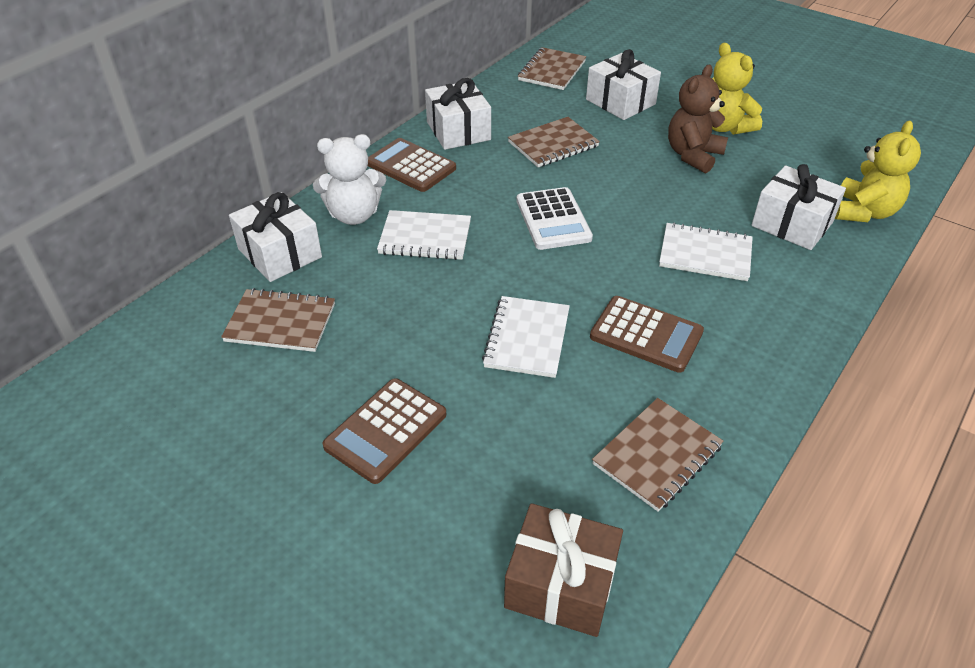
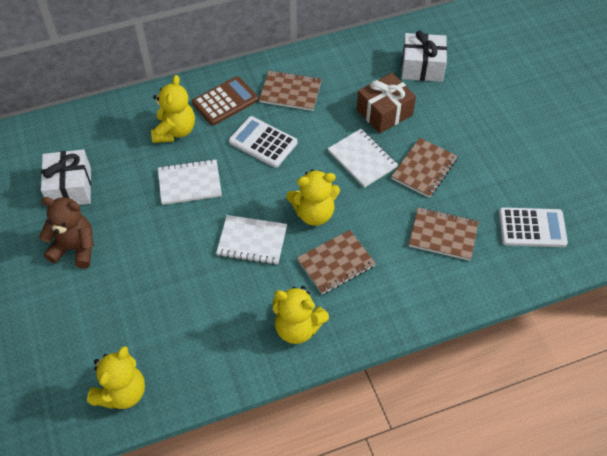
brown calculator: [322,378,446,484] [368,138,456,192] [590,296,704,373] = 3 -> [192,76,258,125] = 1
white calculator: [516,187,593,250] = 1 -> [229,116,297,168] [499,207,568,247] = 2
white gift: [229,192,322,282] [425,78,491,150] [586,49,661,120] [751,164,846,250] = 4 -> [41,149,91,205] [401,31,447,82] = 2
white teddy bear: [313,134,386,225] = 1 -> none = 0
yellow teddy bear: [712,43,762,135] [835,121,921,222] = 2 -> [87,346,145,409] [151,75,195,143] [273,286,329,344] [286,169,340,226] = 4

